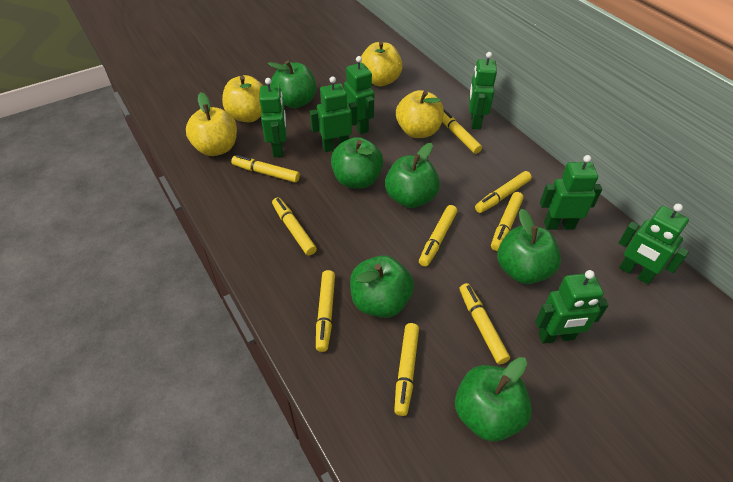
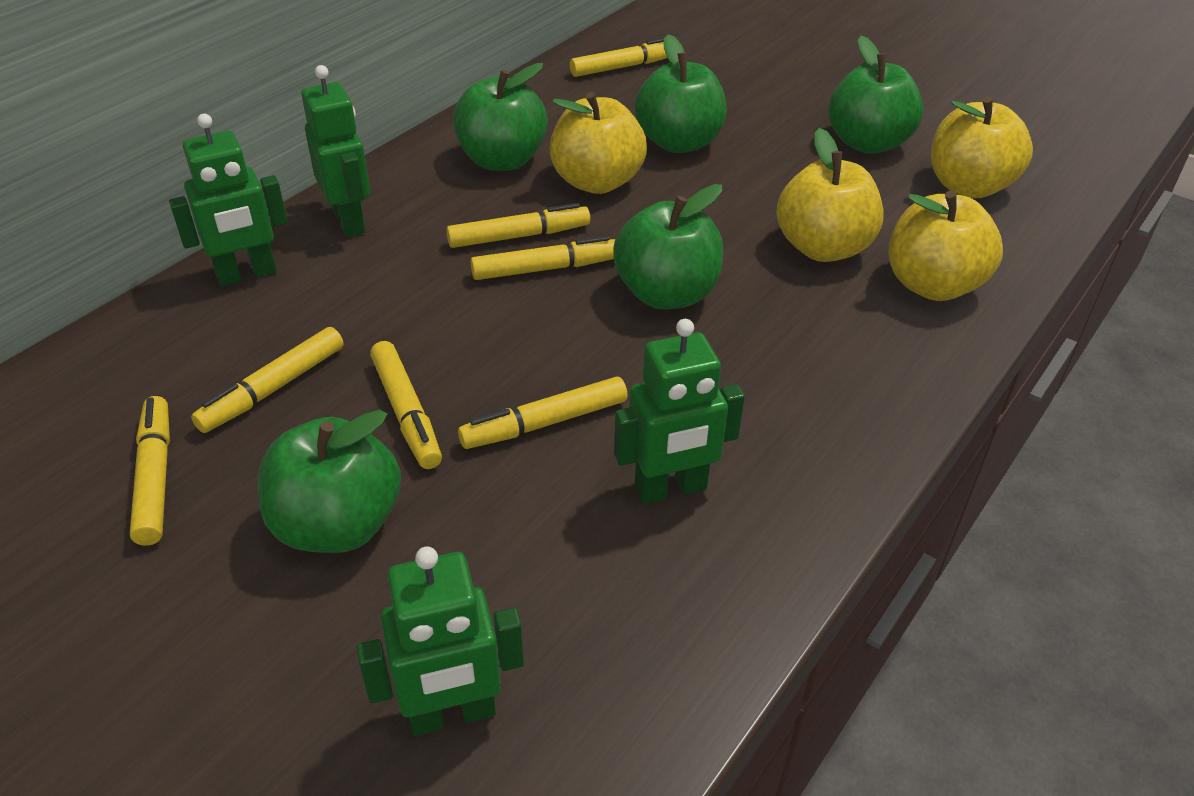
green apple: [268,60,316,108] [331,137,384,189] [350,255,414,318] [385,143,440,208] [455,357,532,442] [497,209,561,284] = 6 -> [258,410,401,553] [453,63,548,171] [613,184,723,309] [635,34,727,153] [829,36,924,154] = 5
green robot: [259,78,286,157] [310,76,357,152] [344,56,374,134] [469,52,497,129] [535,270,609,344] [540,155,602,230] [619,204,689,284] = 7 -> [169,114,288,287] [301,65,370,237] [357,547,524,736] [614,319,745,504] = 4
yellow marker: [231,155,300,183] [272,197,317,256] [316,270,335,352] [394,323,419,416] [419,205,457,267] [442,109,482,154] [460,283,510,364] [475,171,532,213] [491,192,524,251] = 9 -> [130,396,170,546] [191,327,344,433] [370,341,442,469] [446,203,590,248] [458,377,628,449] [470,236,616,280] [570,38,667,77] = 7

